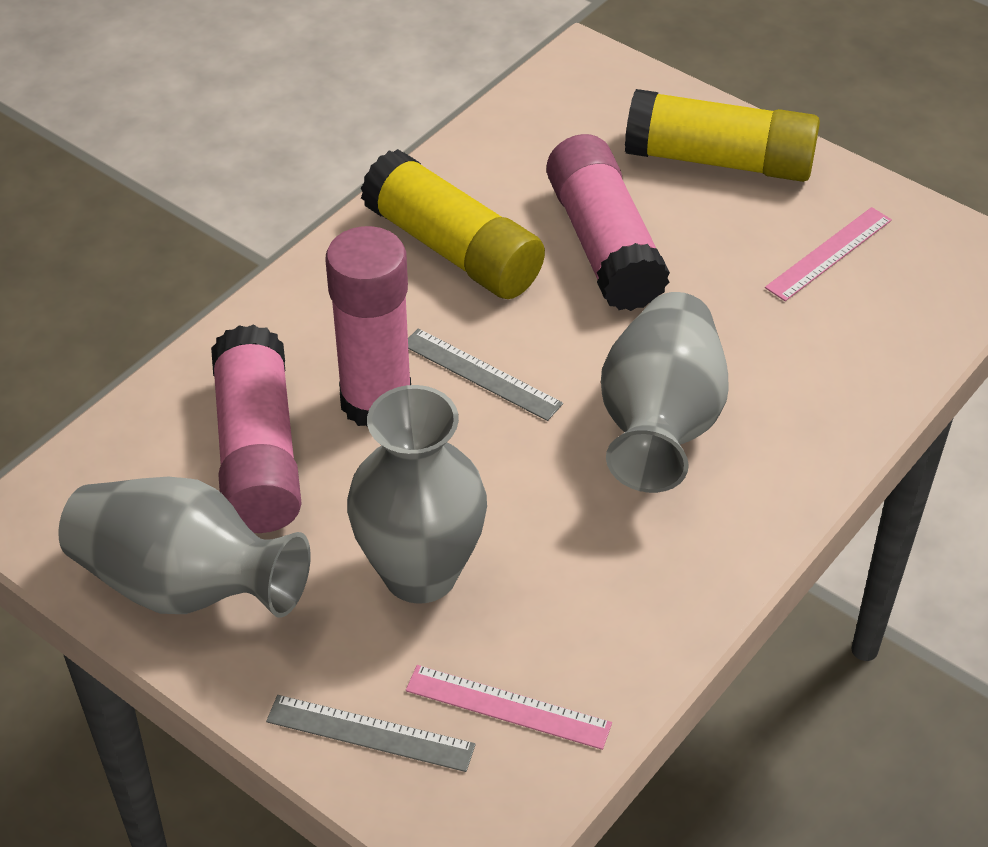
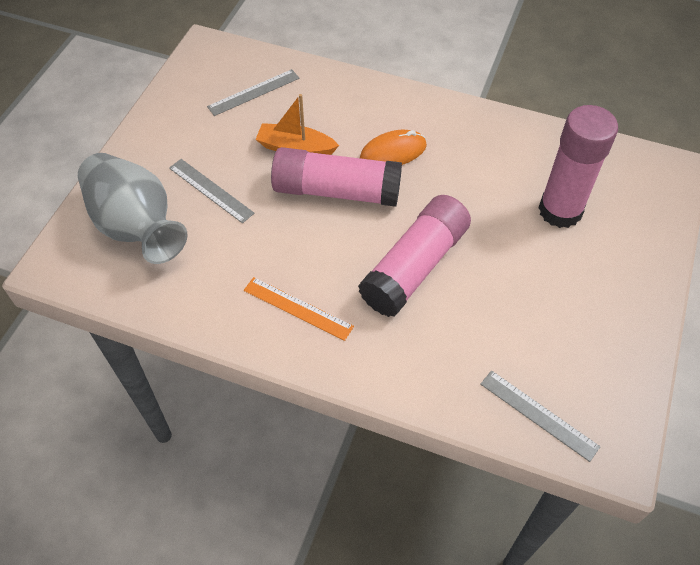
grey ruler: [266,695,476,772] [408,328,563,421] = 2 -> [169,159,254,223] [207,69,300,116] [480,370,600,462] = 3
grey vase: [58,476,311,618] [347,385,487,604] [601,292,729,493] = 3 -> [78,153,188,264] = 1
orange boat: none = 0 -> [255,94,339,155] = 1
orange mouse: none = 0 -> [360,130,427,165] = 1
orange ruler: none = 0 -> [244,277,354,341] = 1
pink ruler: [406,665,612,750] [765,207,892,301] = 2 -> none = 0
yellow glue stick: [361,149,545,299] [625,89,820,182] = 2 -> none = 0

